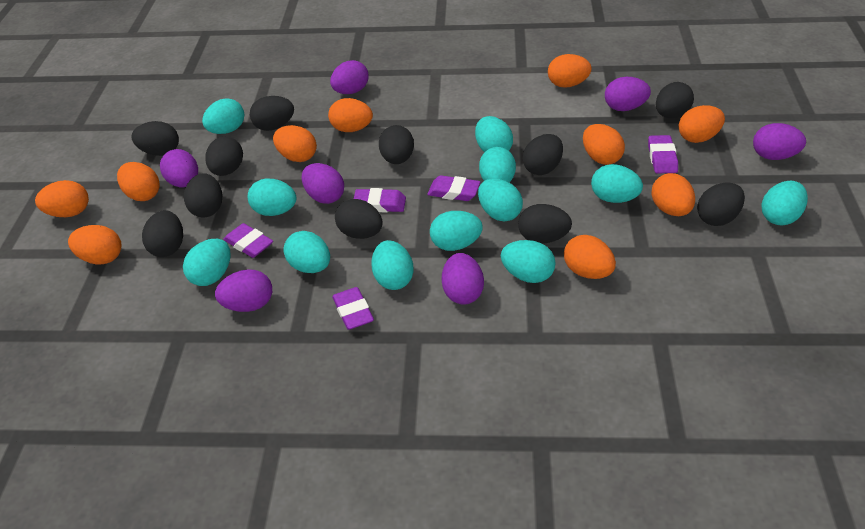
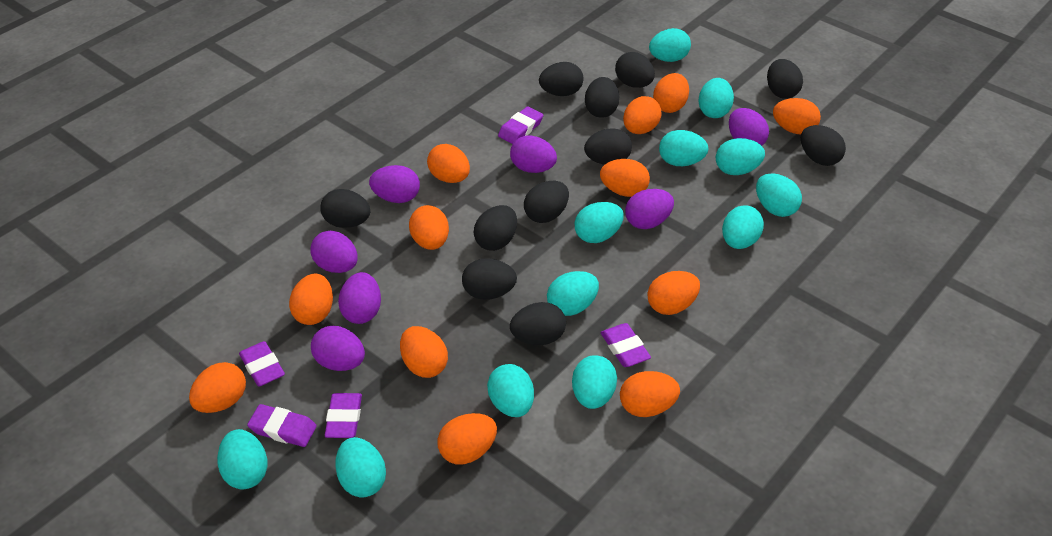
orange egg: [35,180,89,217] [68,225,122,265] [117,162,160,201] [273,125,317,162] [328,98,373,132] [548,54,592,88] [564,235,616,279] [583,124,625,165] [652,173,695,216] [679,105,725,143] = 10 -> [189,362,246,413] [289,274,333,325] [400,326,448,378] [409,205,449,250] [427,144,470,183] [437,413,497,464] [600,159,650,197] [620,371,680,417] [623,96,662,134] [647,271,700,315] [653,73,689,113] [773,98,821,134] = 12

